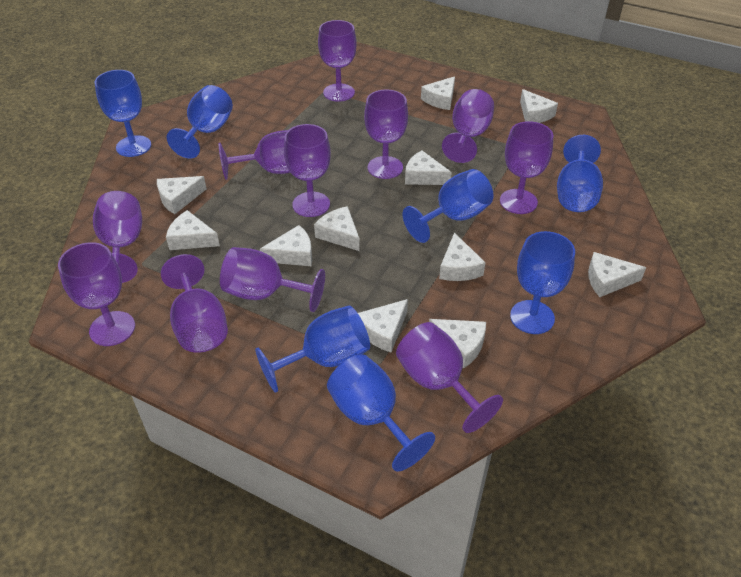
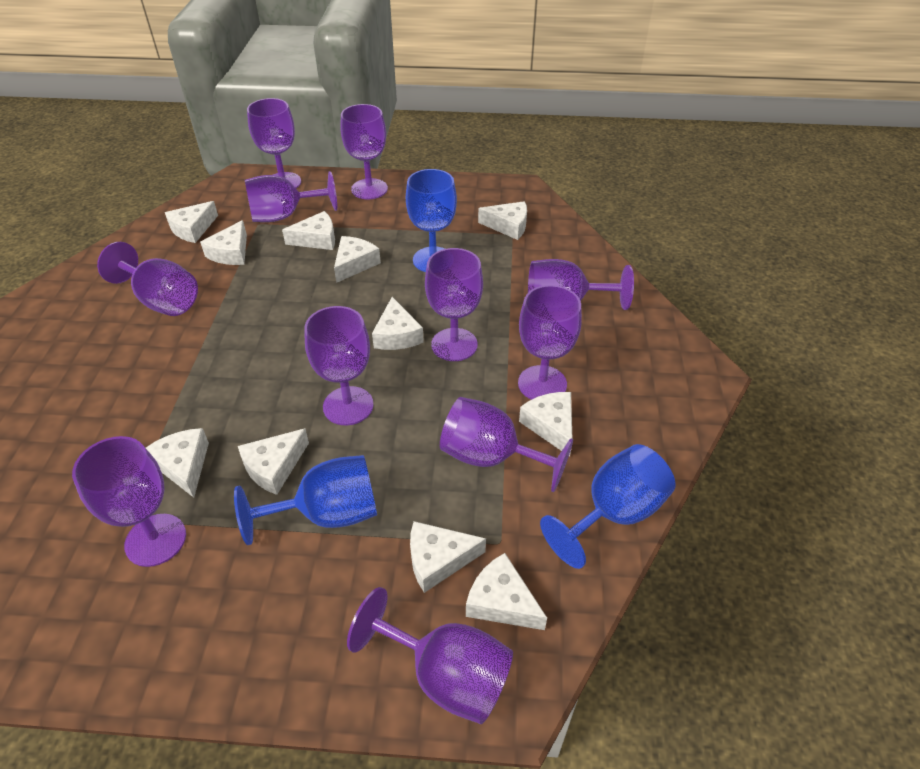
blue goblet: [95,70,151,157] [167,85,233,159] [255,306,370,393] [327,354,435,472] [403,169,494,243] [510,231,575,334] [557,135,603,212] = 7 -> [234,455,377,545] [406,169,457,272] [540,444,675,569] = 3

